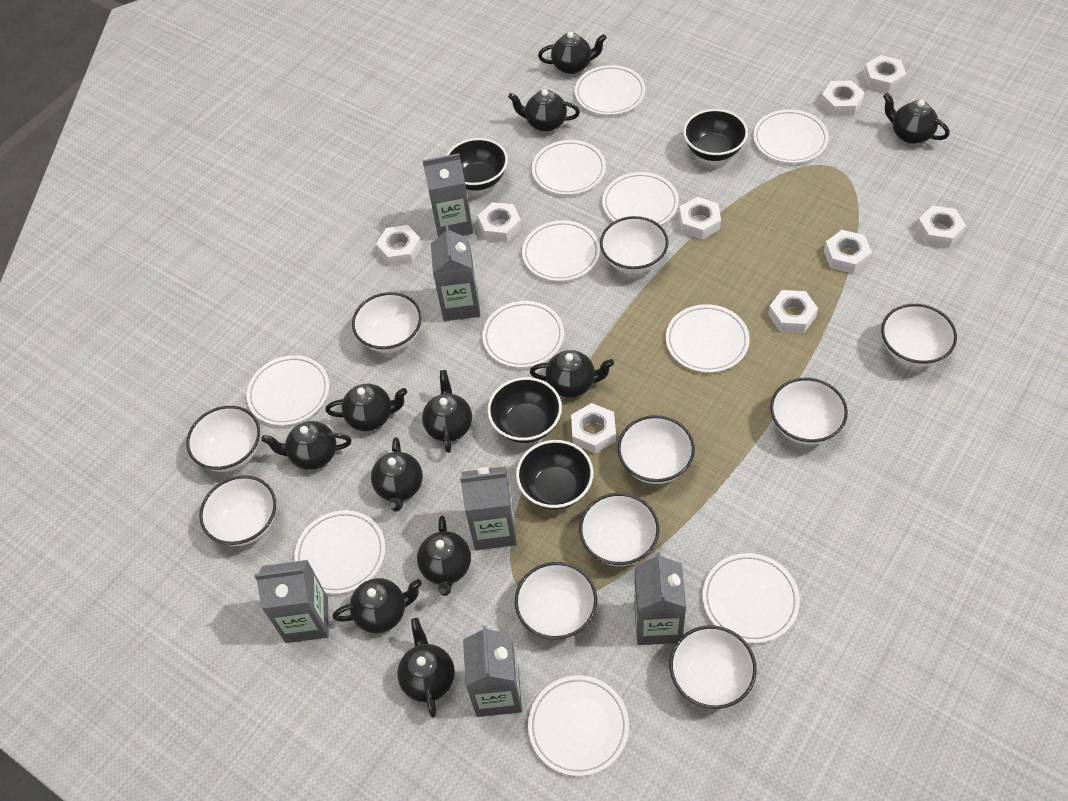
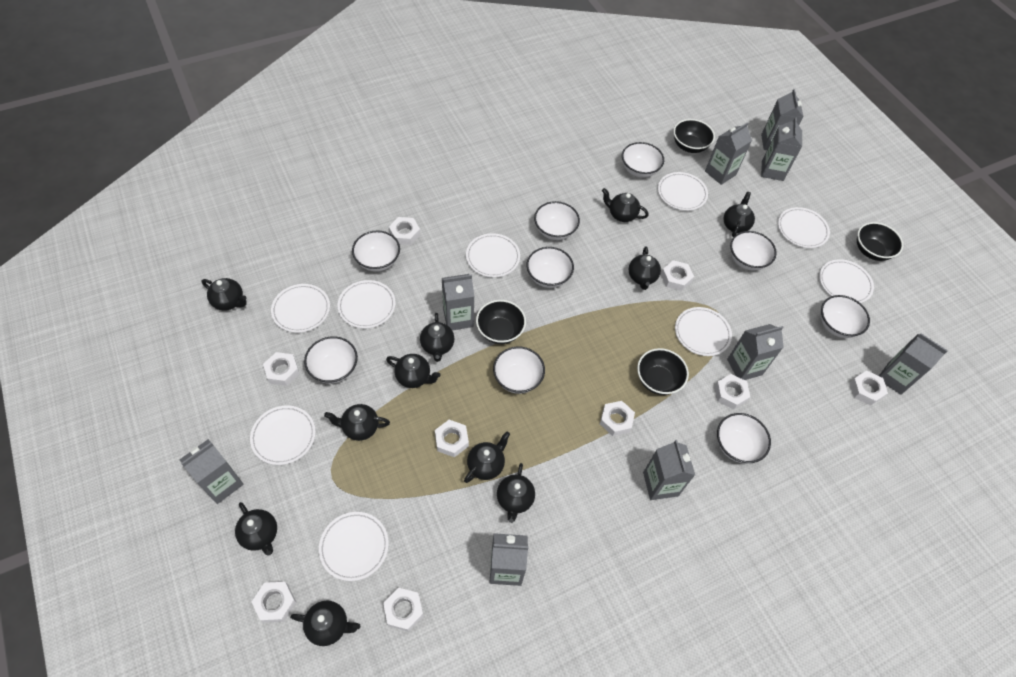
grey carton: [254,560,329,643] [422,153,473,237] [431,226,480,321] [460,466,517,550] [463,626,522,717] [634,552,686,645] = 6 -> [179,439,244,504] [442,274,475,330] [490,533,528,586] [643,440,695,500] [705,122,752,185] [727,324,784,380] [761,89,803,150] [761,117,802,181] [879,333,948,395] = 9
white bowl: [186,406,260,472] [199,475,276,546] [352,292,422,353] [515,562,597,640] [579,493,660,566] [600,216,669,274] [617,415,695,484] [669,625,757,709] [770,378,848,445] [881,304,957,367] = 10 -> [304,336,358,384] [352,230,400,272] [493,346,545,394] [526,247,574,288] [534,201,580,240] [622,142,664,178] [717,413,771,463] [730,231,777,271] [821,295,870,338] = 9
white plate: [246,355,329,426] [294,510,385,594] [482,301,564,368] [522,220,600,281] [528,675,629,776] [532,140,606,195] [575,65,645,115] [602,172,679,225] [666,304,750,373] [702,553,800,643] [753,109,829,163] = 11 -> [250,406,316,465] [271,284,330,333] [319,512,389,581] [337,280,396,328] [466,233,520,277] [658,172,708,211] [675,307,732,356] [778,207,830,248] [819,259,874,303] = 9

